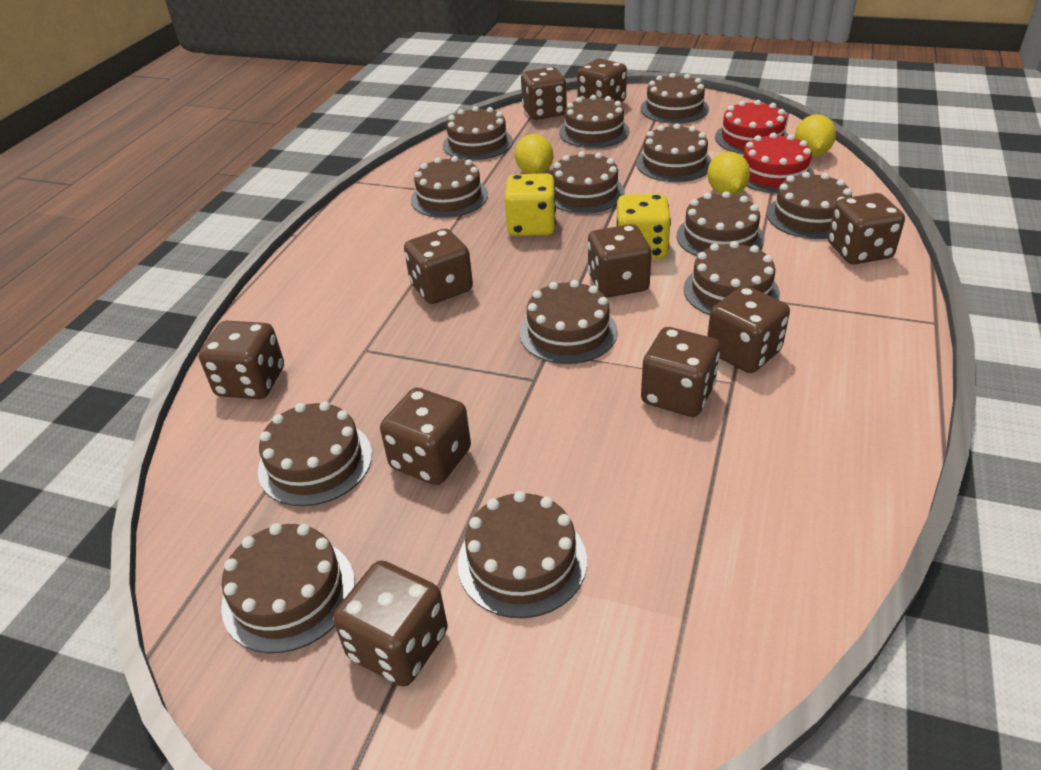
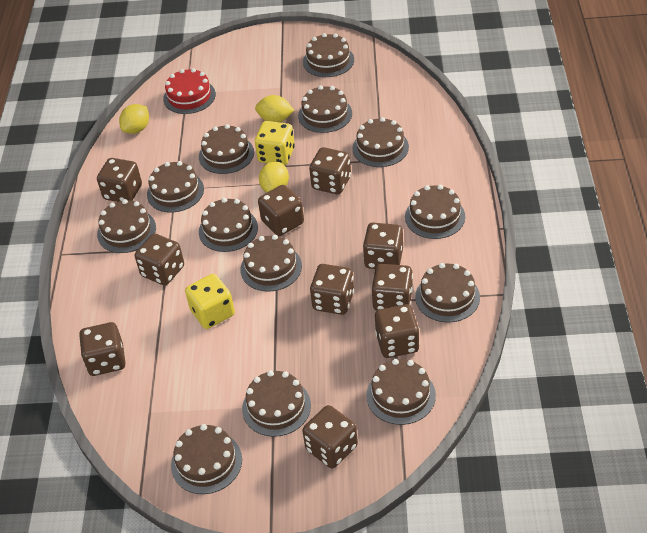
red cake: [715,100,788,154] [743,132,815,194] = 2 -> [163,68,216,114] = 1

